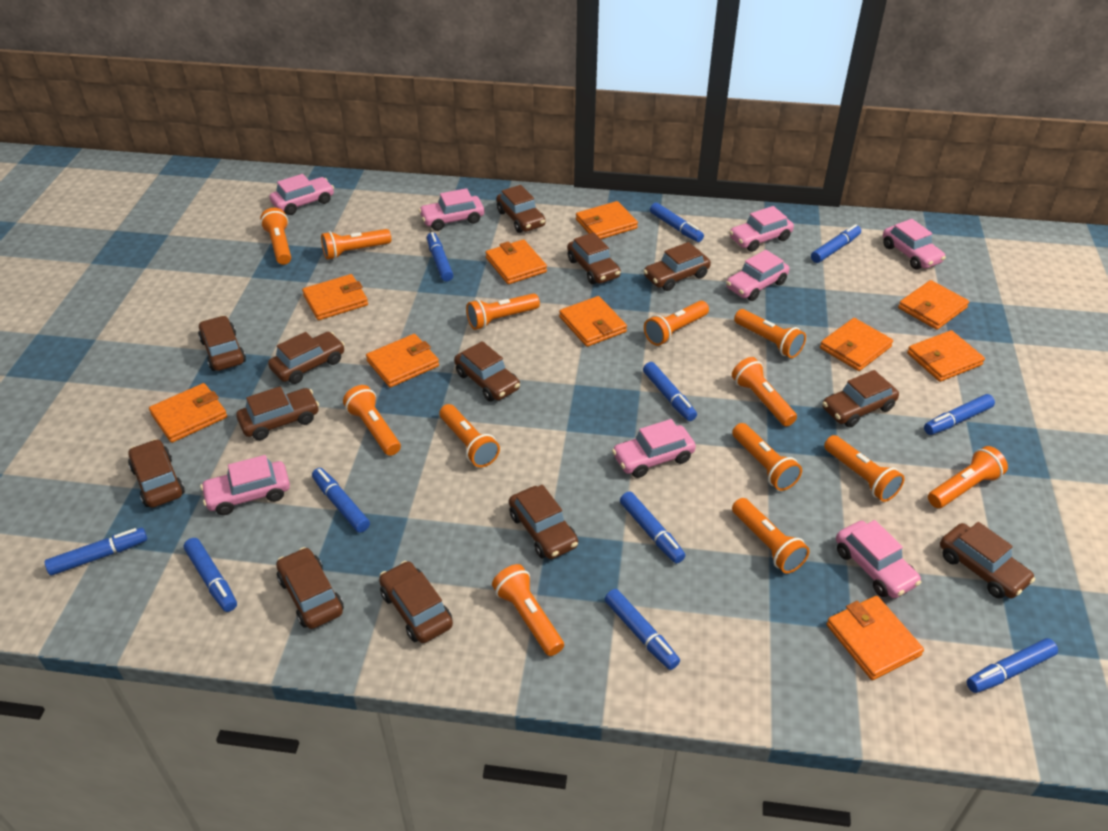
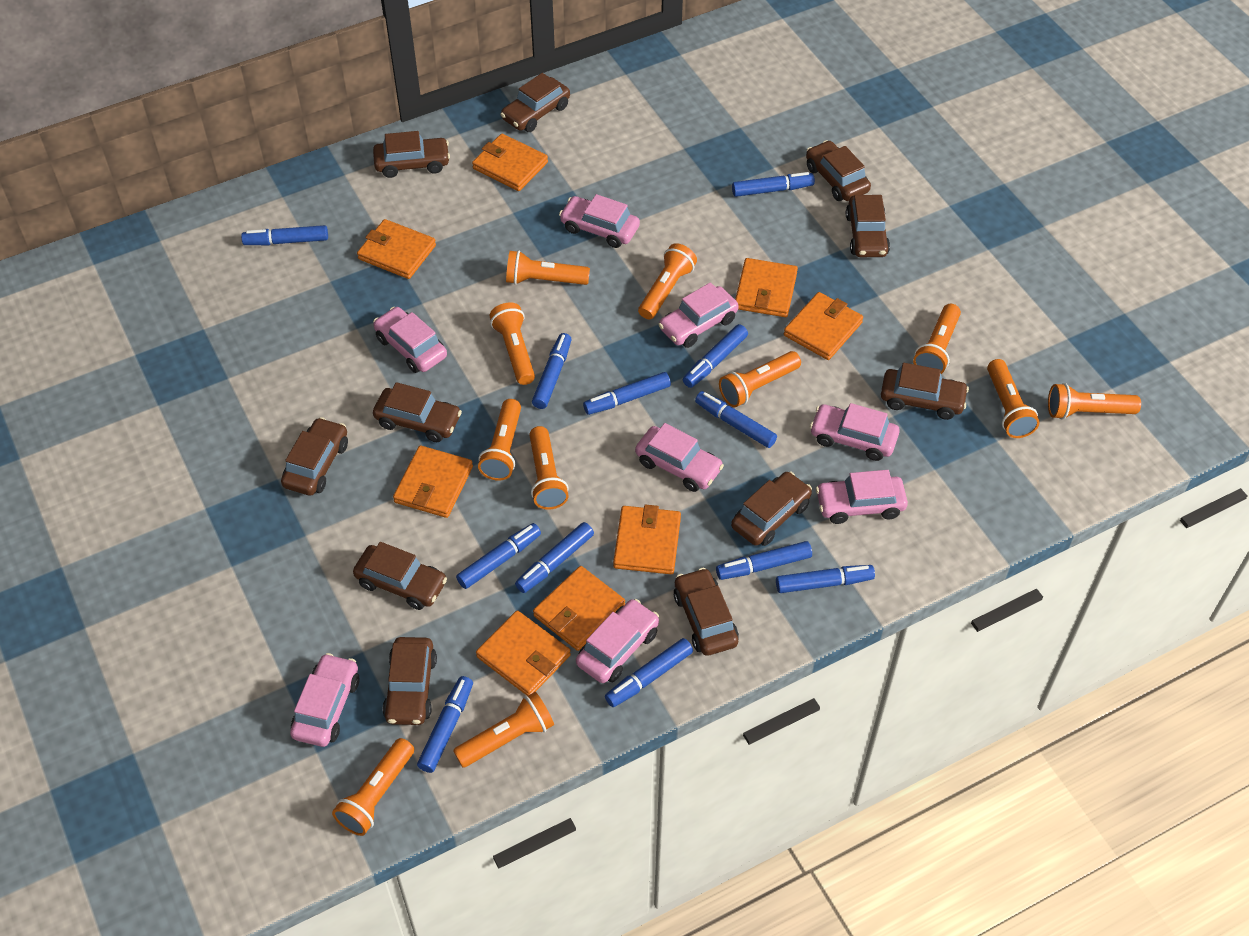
blue marker: [45,528,147,576] [184,538,237,612] [312,468,370,533] [427,232,453,281] [605,589,680,670] [620,492,685,563] [643,362,697,421] [650,203,704,242] [811,224,861,263] [924,394,995,435] [967,638,1058,693] = 11 -> [241,225,328,245] [417,676,473,773] [456,523,541,589] [515,522,594,593] [532,333,572,409] [583,372,671,415] [605,638,693,707] [683,324,748,388] [695,391,777,448] [716,541,812,580] [732,172,815,197] [776,565,875,593] = 12
brown car: [128,439,185,508] [198,315,246,371] [236,386,319,440] [268,332,345,384] [276,547,344,629] [379,561,453,643] [454,341,520,402] [496,185,546,233] [509,485,578,559] [567,232,621,284] [644,242,711,291] [822,370,899,427] [940,522,1035,598] = 13 -> [281,417,348,496] [353,542,447,610] [373,131,450,178] [373,382,462,442] [383,637,437,725] [500,73,570,132] [674,568,739,656] [731,471,812,546] [806,140,871,201] [846,195,890,257] [881,363,969,420] = 11
orange flashlight: [260,208,291,265] [321,229,391,260] [343,385,401,456] [439,404,500,467] [466,293,540,330] [492,564,564,656] [644,301,709,346] [732,357,797,427] [732,423,802,491] [732,498,810,573] [734,309,806,358] [824,435,905,502] [928,446,1008,508] = 13 -> [332,738,414,836] [453,692,554,767] [478,399,521,481] [490,302,535,385] [506,250,590,285] [529,426,569,510] [638,243,697,319] [719,351,801,407] [913,304,961,374] [987,359,1040,438] [1048,383,1141,420] = 11
orange wallet: [149,383,227,443] [302,274,368,320] [366,334,439,388] [485,239,547,284] [559,296,627,347] [576,201,638,239] [820,318,893,371] [827,596,924,680] [898,280,969,330] [907,330,985,382] = 10 -> [357,219,436,279] [393,445,473,518] [472,134,548,191] [476,610,571,696] [533,566,625,651] [613,505,681,574] [735,258,798,317] [784,292,863,360] = 8

